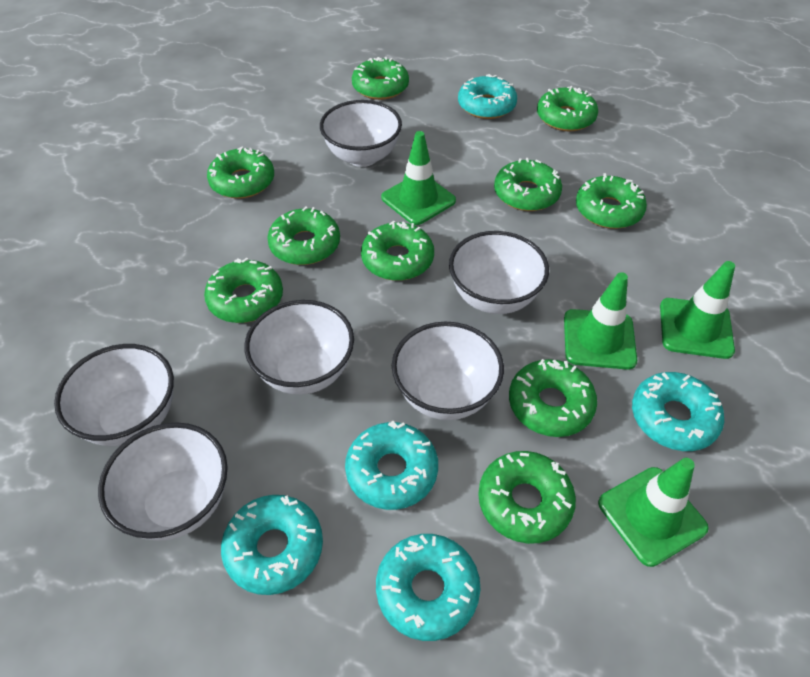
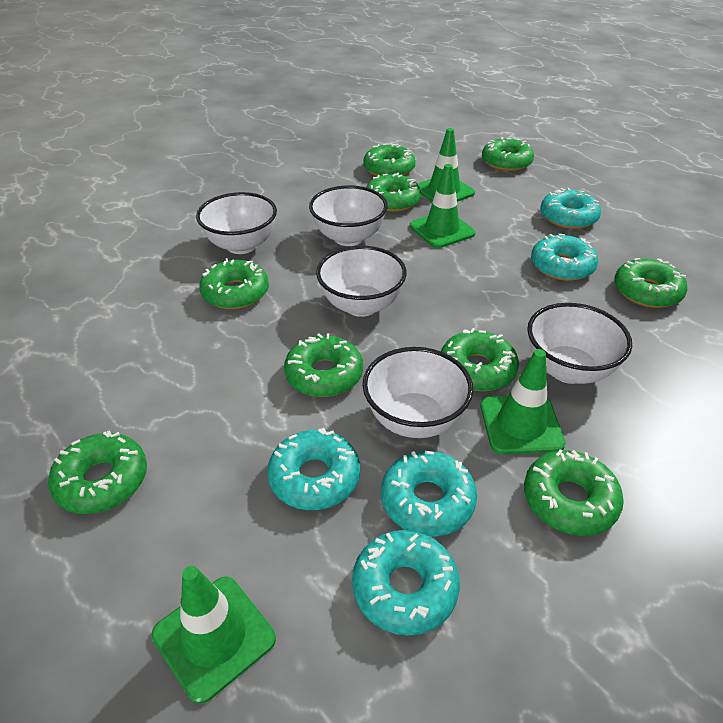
green donut: [204,258,283,323] [207,146,274,199] [267,206,340,265] [352,57,409,100] [361,220,434,281] [478,451,576,544] [494,158,562,211] [509,359,597,437] [537,86,598,132] [576,173,647,229] = 10 -> [48,430,147,514] [199,258,269,309] [284,333,363,397] [363,144,416,177] [366,173,421,212] [441,328,519,391] [482,137,534,171] [524,449,624,536] [614,258,687,308] = 9
white bowl: [54,344,174,446] [98,422,228,541] [245,300,354,395] [320,100,402,167] [392,322,504,420] [449,231,549,314] = 6 -> [196,192,277,254] [309,186,388,246] [316,246,407,317] [362,347,473,438] [527,303,632,384] = 5

